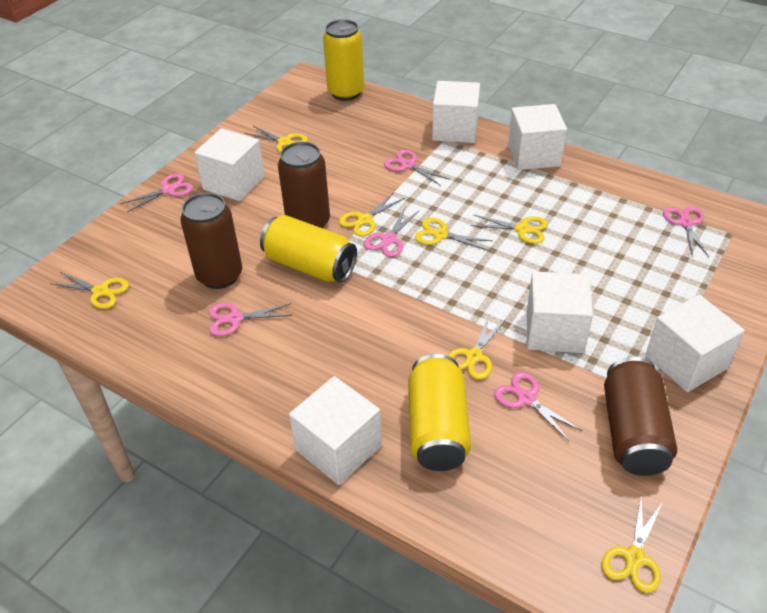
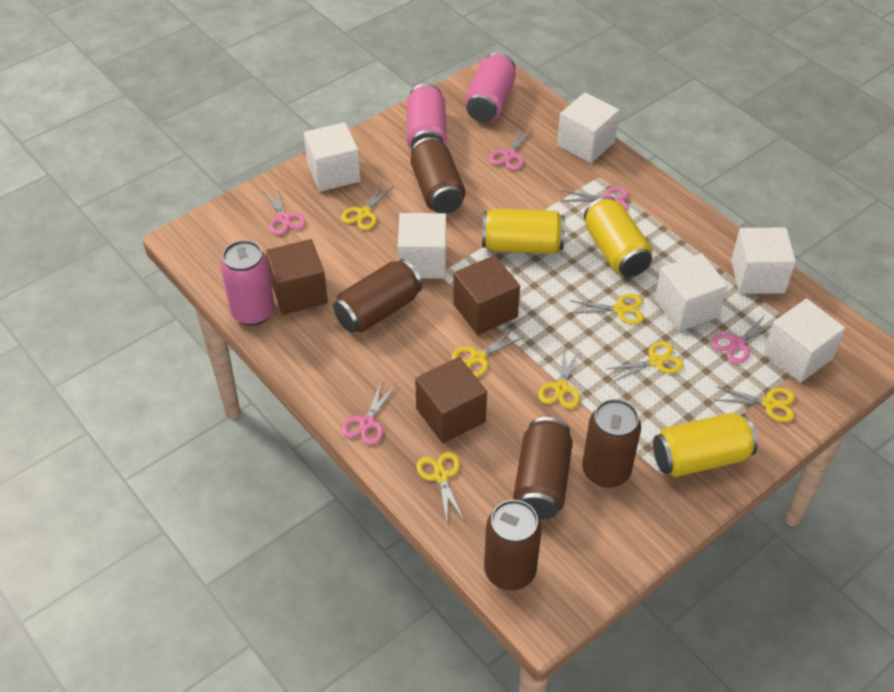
brown can: [180,193,242,289] [278,142,330,228] [604,357,677,476] = 3 -> [333,259,422,333] [410,137,466,214] [484,500,542,590] [513,417,573,519] [582,399,641,488] = 5
brown cube: none = 0 -> [265,239,328,315] [415,357,487,443] [453,255,520,335] = 3
pink can: none = 0 -> [220,240,275,326] [407,84,447,149] [464,52,516,122] = 3
pink scissors: [120,173,193,212] [209,303,292,336] [364,208,419,257] [384,150,450,186] [494,372,582,441] [663,206,709,257] = 6 -> [262,187,306,235] [341,380,397,445] [489,127,533,170] [561,187,629,211] [711,314,773,364] = 5

